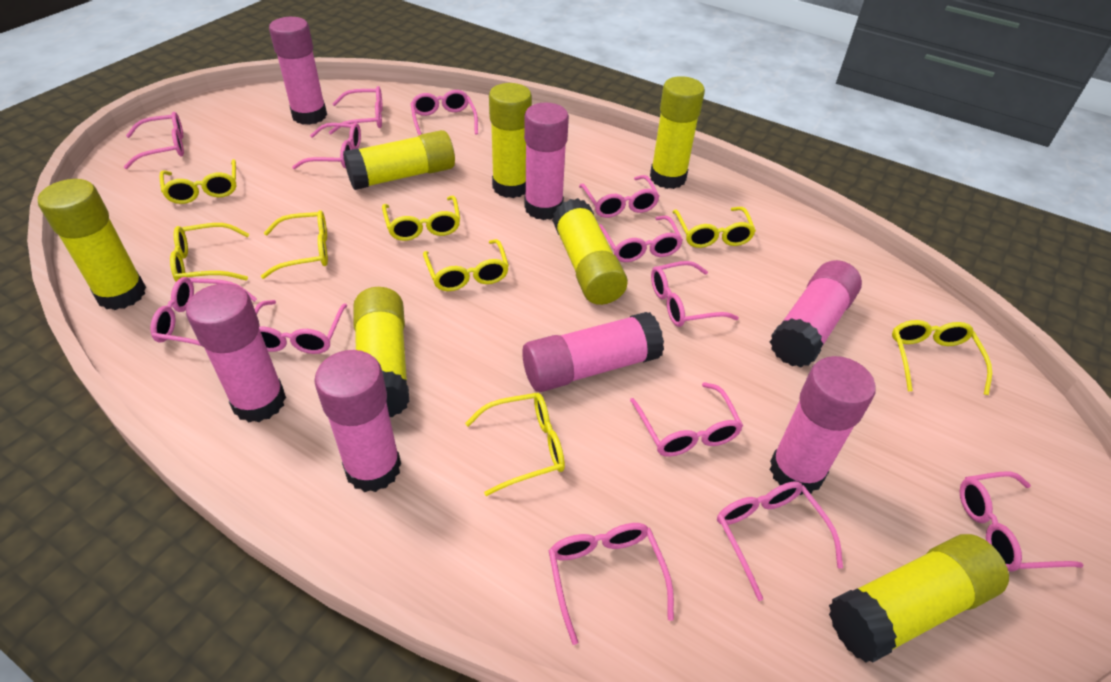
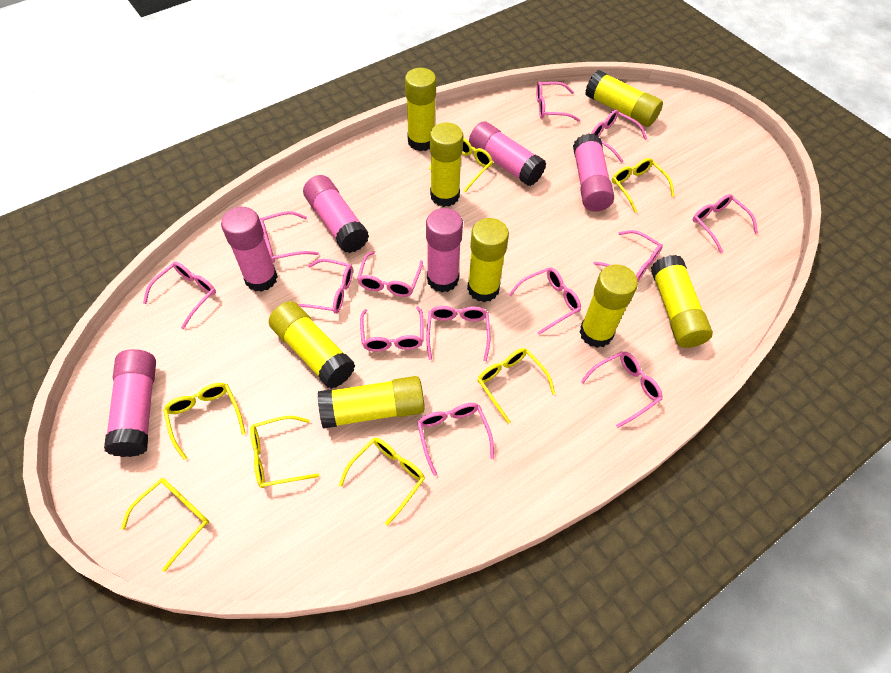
pink glue stick: [186,283,286,422] [269,17,327,125] [314,350,401,492] [522,312,664,392] [524,103,569,220] [770,260,862,367] [770,356,876,495] = 7 -> [104,349,156,457] [221,207,278,292] [303,175,369,253] [426,208,463,292] [469,121,546,186] [573,133,614,211] = 6
yellow glasses: [159,159,236,204] [170,223,249,282] [261,210,328,279] [382,195,460,241] [423,239,509,291] [465,393,565,496] [672,207,756,248] [892,320,992,395] = 8 -> [121,478,209,572] [163,383,246,460] [250,416,319,488] [339,438,425,525] [429,138,493,192] [477,348,555,424] [612,158,674,213] = 7
yellow glue stick: [38,179,146,310] [343,130,455,190] [353,287,409,417] [489,83,532,198] [552,198,628,305] [650,76,705,189] [829,534,1009,663] = 7 -> [269,301,355,389] [318,376,425,429] [405,68,436,151] [430,123,464,207] [467,218,509,302] [579,265,638,348] [585,70,663,127] [651,255,713,348] = 8

